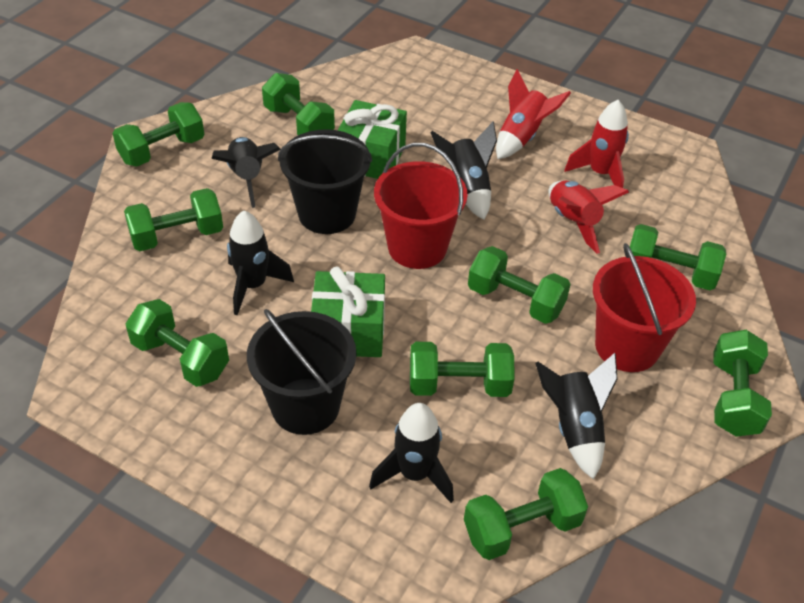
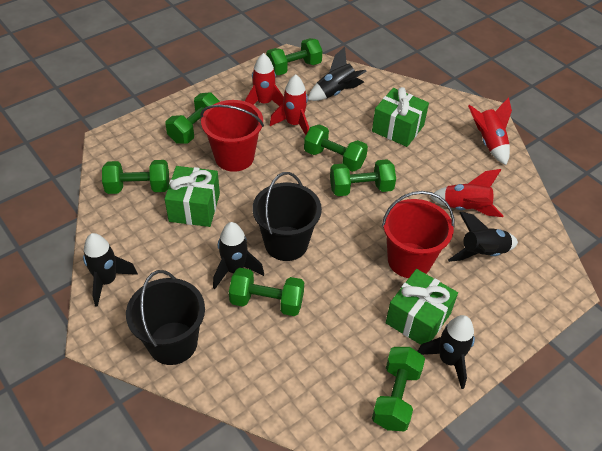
green dumbbell: [113,102,204,167] [124,188,223,251] [126,299,229,387] [262,73,335,135] [410,342,514,397] [464,468,588,560] [468,246,571,324] [630,224,726,290] [713,330,772,437] = 9 -> [102,160,169,194] [165,92,220,144] [229,268,304,316] [266,38,323,75] [304,124,368,172] [330,159,396,196] [372,347,425,431] = 7
green gift: [311,266,385,357] [337,100,407,179] = 2 -> [165,166,220,227] [372,87,429,147] [385,269,458,345] = 3
red rocket: [496,69,571,159] [548,181,629,254] [564,100,629,188] = 3 -> [245,53,284,106] [270,74,309,135] [430,169,504,217] [468,97,512,165] = 4

